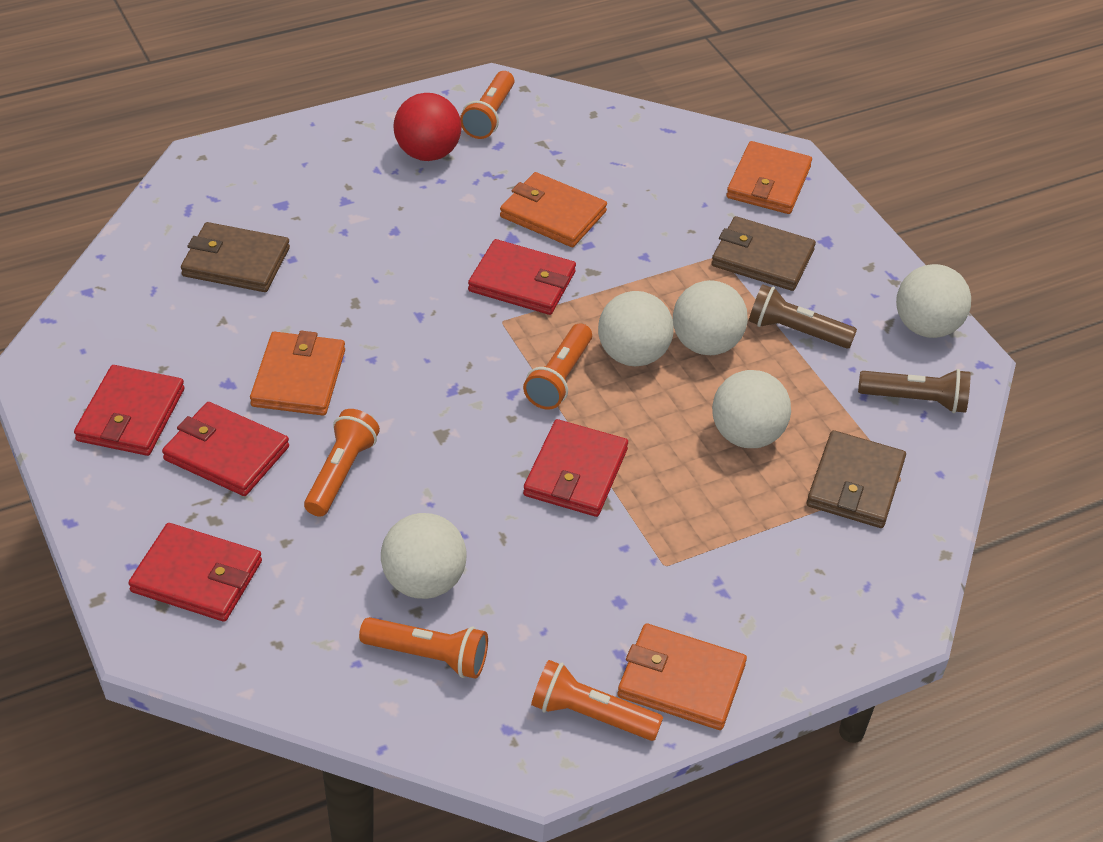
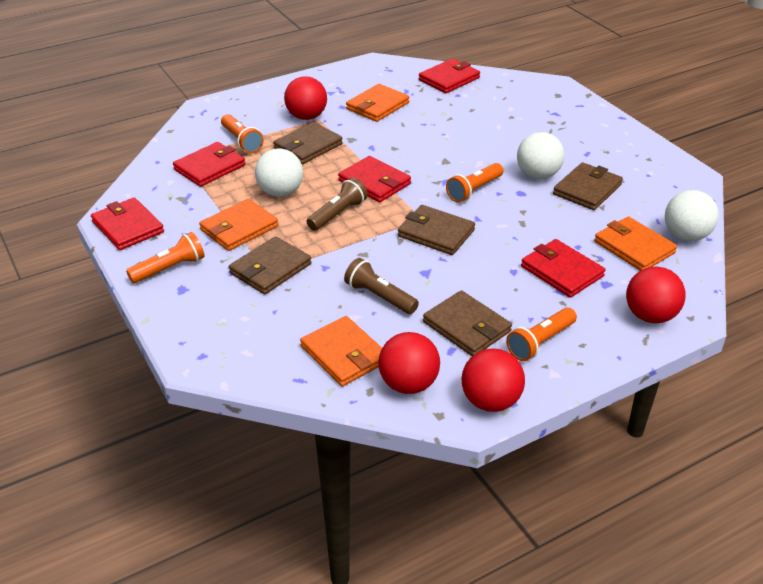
brown wallet: [181,222,290,292] [711,216,816,291] [807,430,906,528] = 3 -> [229,236,311,295] [273,122,343,164] [398,205,475,255] [423,290,512,356] [553,162,623,210] = 5
orange flashlight: [304,409,380,517] [359,617,488,679] [460,71,514,139] [523,323,592,410] [531,660,663,741] = 5 -> [126,232,205,283] [221,114,264,153] [446,163,504,203] [506,308,577,361] = 4
red ball: [394,93,461,161] = 1 -> [284,76,327,120] [378,332,440,394] [462,348,525,412] [626,266,686,323] = 4
white ball: [381,513,467,599] [598,291,674,367] [673,280,748,355] [712,370,791,448] [896,264,971,338] = 5 -> [255,148,303,197] [517,132,564,179] [665,190,719,241] = 3

